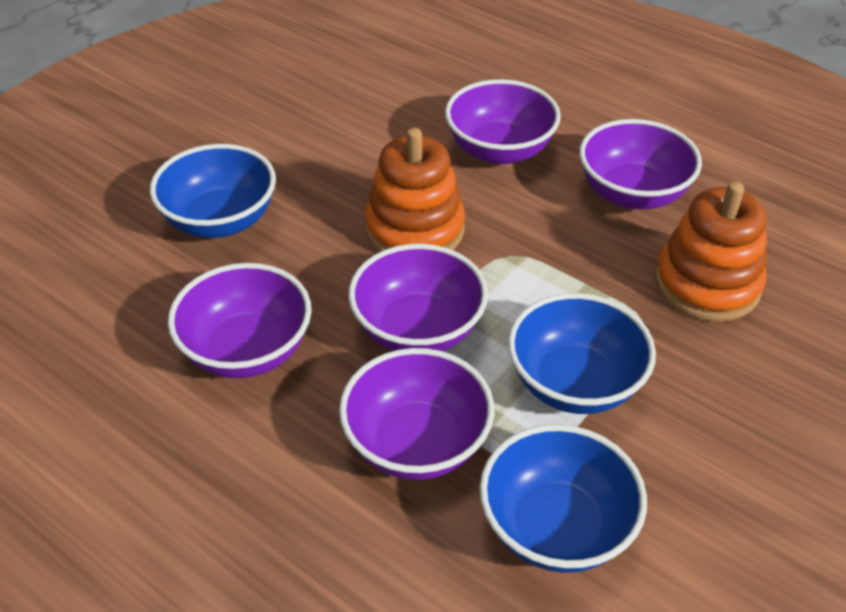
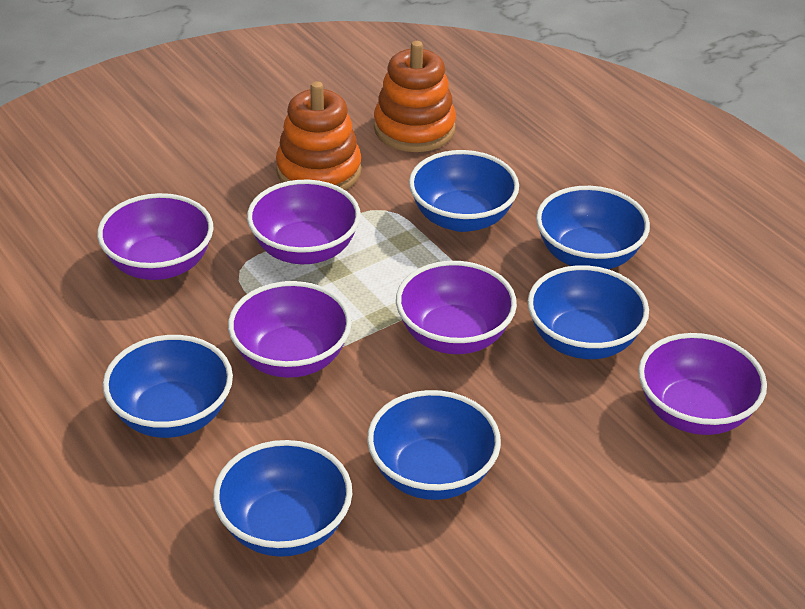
blue bowl: [150,144,276,238] [480,424,647,573] [508,293,656,414] = 3 -> [103,335,233,438] [213,440,352,557] [367,390,501,500] [409,150,519,232] [527,265,649,359] [536,186,650,269] = 6

